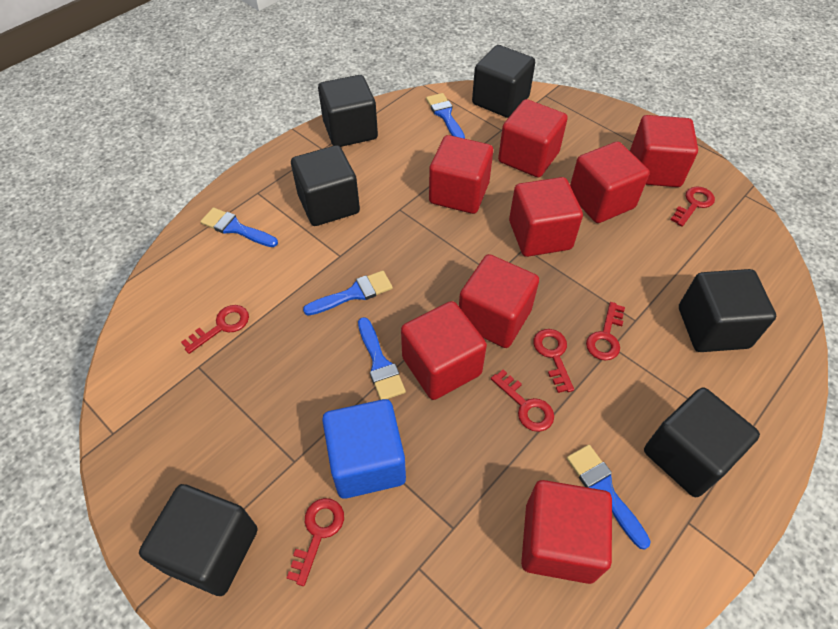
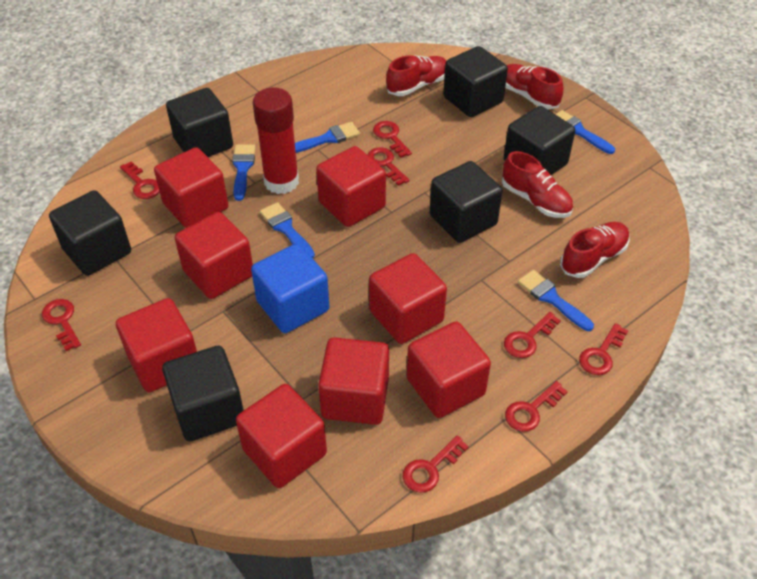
red glue stick: none = 0 -> [253,88,299,194] = 1
red key: [181,305,249,354] [286,498,344,586] [491,369,554,432] [533,329,574,393] [586,302,625,361] [670,186,715,227] = 6 -> [42,299,81,351] [120,161,159,199] [367,147,410,186] [373,121,412,158] [403,435,469,493] [504,312,561,358] [505,381,568,432] [579,323,628,375] = 8
red shoe: none = 0 -> [386,55,447,96] [502,151,573,218] [505,64,563,110] [560,222,630,278] = 4

